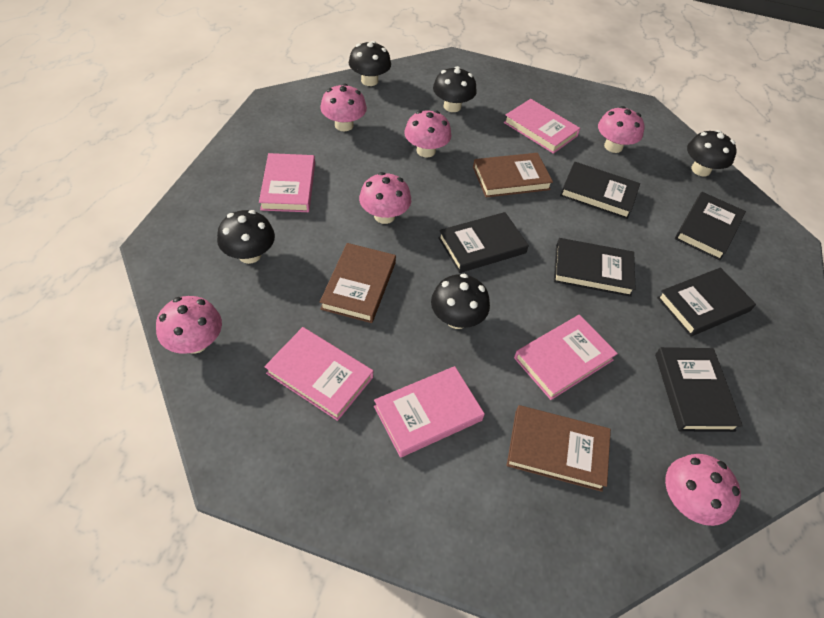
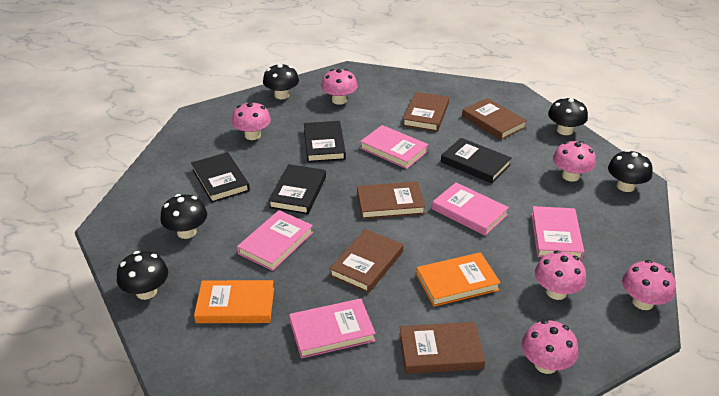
black book: [438,212,529,273] [554,238,636,297] [560,162,640,219] [655,347,743,432] [657,267,756,337] [675,192,746,260] = 6 -> [191,152,250,203] [268,164,326,214] [304,121,346,162] [441,138,512,183] = 4
brown book: [320,243,396,323] [473,153,553,197] [507,405,611,492] = 3 -> [329,229,403,293] [357,181,425,219] [399,322,485,374] [403,92,449,132] [462,98,527,140] = 5
orange book: none = 0 -> [194,280,274,323] [416,252,501,307] = 2

